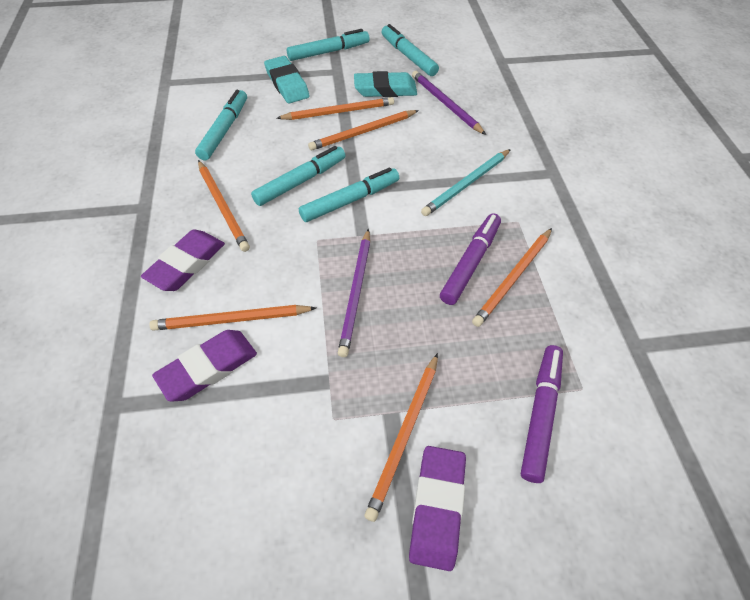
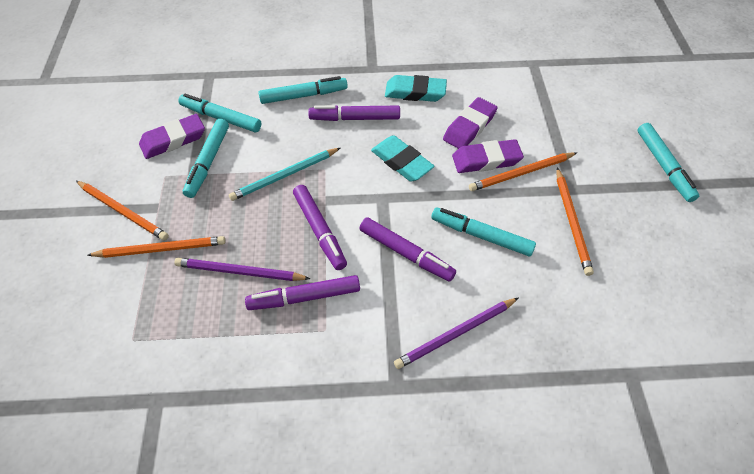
orange pencil: [149,305,316,331] [198,160,250,252] [276,97,394,120] [308,110,419,151] [364,353,438,522] [472,228,552,327] = 6 -> [76,181,169,241] [88,236,225,258] [469,152,577,191] [557,168,594,276] = 4
purple marker: [440,213,501,305] [521,345,563,483] = 2 -> [245,275,360,310] [293,185,347,270] [308,105,400,121] [359,217,456,282] = 4

